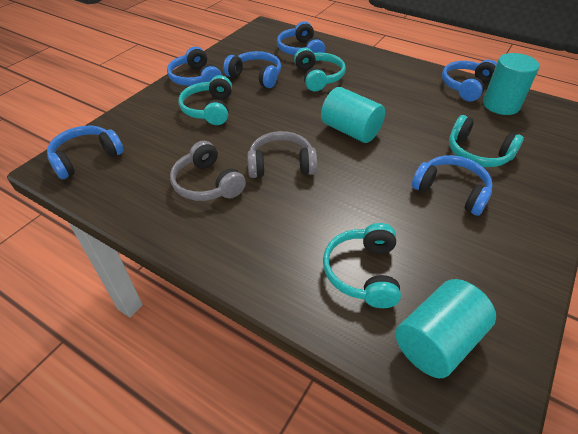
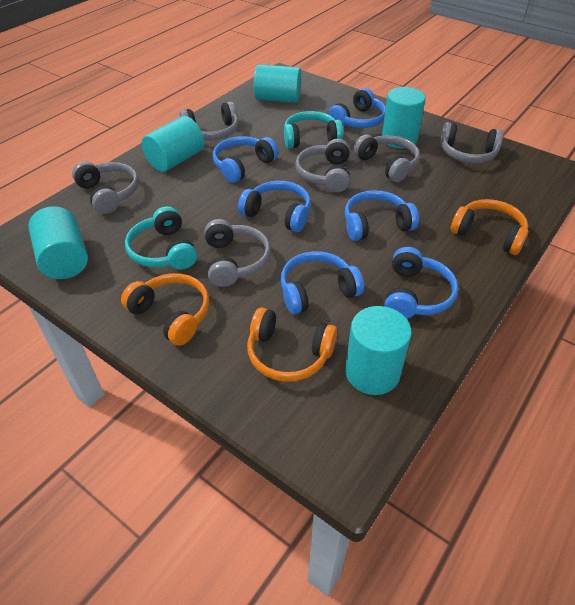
grey headphones: [170,141,246,201] [247,131,317,178] = 2 -> [72,161,139,214] [180,102,239,140] [204,219,271,287] [295,139,350,192] [354,135,420,182] [440,122,504,163] = 6
orange headphones: none = 0 -> [121,273,210,346] [247,307,337,382] [451,199,528,255] = 3
turquoise cylinder: [321,87,385,143] [395,279,496,378] [483,53,540,115] = 3 -> [28,206,88,279] [142,116,204,172] [254,64,301,103] [345,306,412,395] [382,87,426,149] = 5
turquoise headphones: [179,75,232,125] [294,48,346,91] [323,223,401,308] [449,115,524,167] = 4 -> [125,206,197,270] [284,111,344,148] = 2

